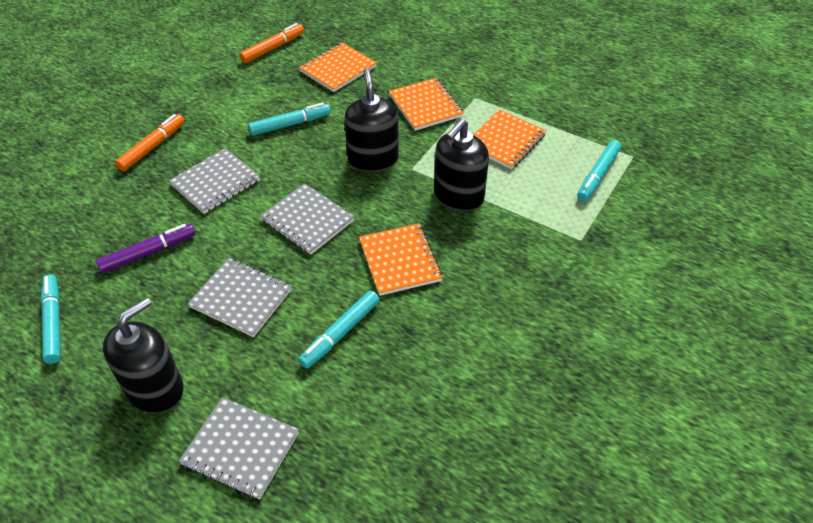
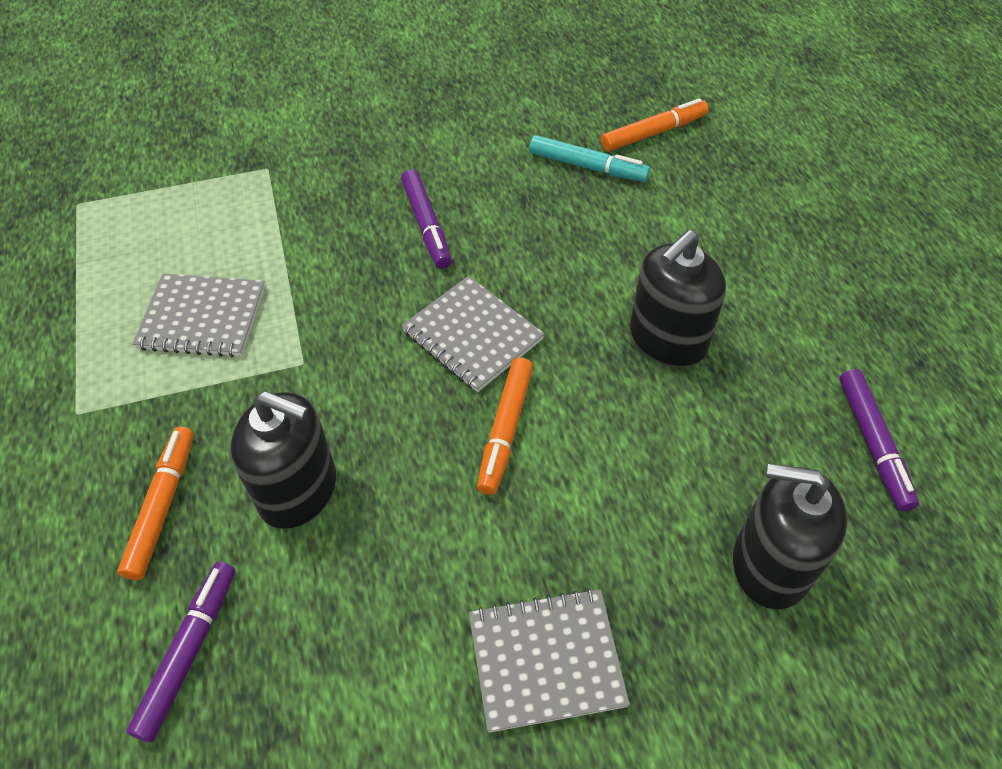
grey notebook: [169,148,260,214] [179,397,299,499] [187,258,292,337] [260,183,355,254] = 4 -> [133,274,265,357] [401,276,545,392] [469,588,630,733] = 3
orange marker: [115,114,184,171] [239,23,304,63] = 2 -> [117,426,194,580] [477,357,533,495] [601,98,709,152] = 3
orange notebook: [299,42,377,92] [359,223,443,296] [389,78,464,131] [473,109,546,169] = 4 -> none = 0
purple marker: [96,224,195,273] = 1 -> [127,562,235,742] [401,169,452,269] [839,369,919,512] = 3
turquoise marker: [40,274,61,364] [248,102,331,136] [298,290,380,369] [577,140,621,201] = 4 -> [529,135,650,182] = 1

